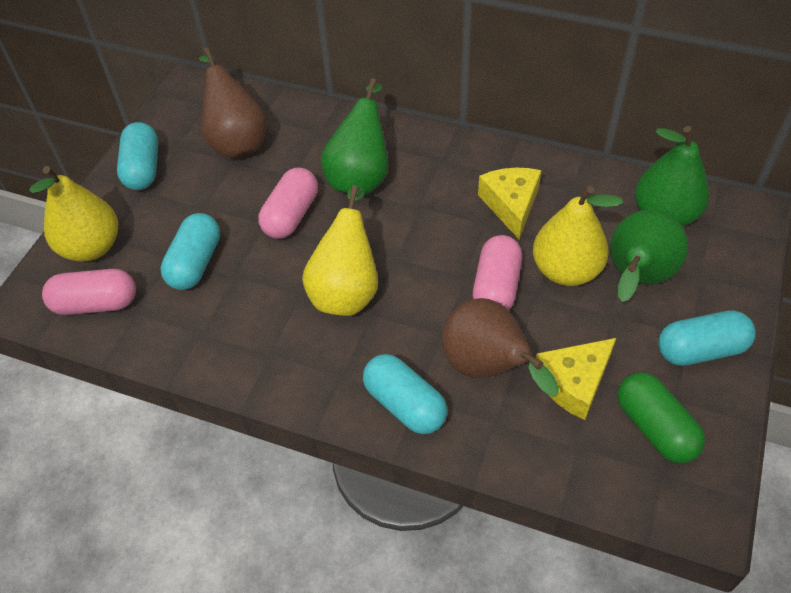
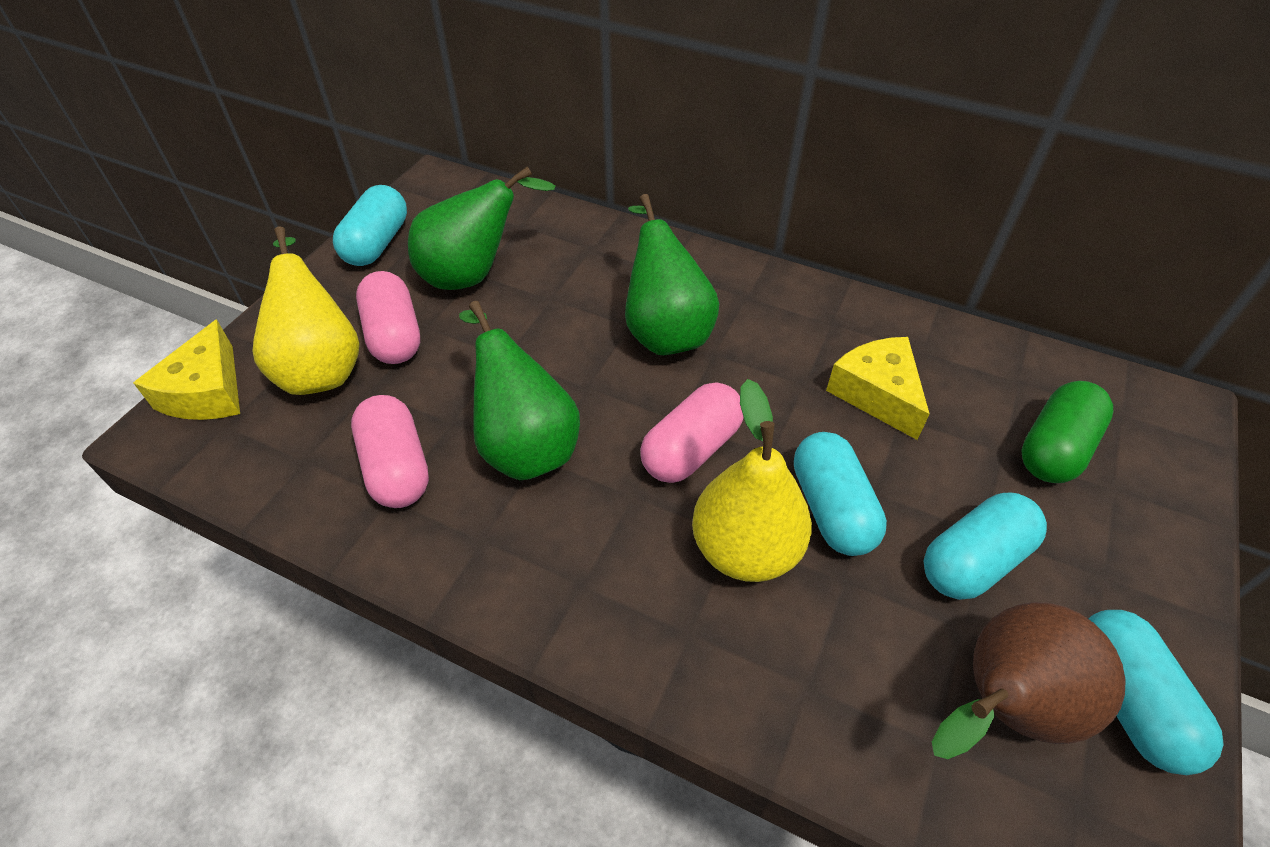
brown pear: [199,48,267,158] [442,298,559,396] = 2 -> [932,602,1126,759] = 1
yellow pear: [29,166,118,261] [302,185,378,316] [533,186,623,286] = 3 -> [252,226,360,395] [692,379,812,582] = 2

